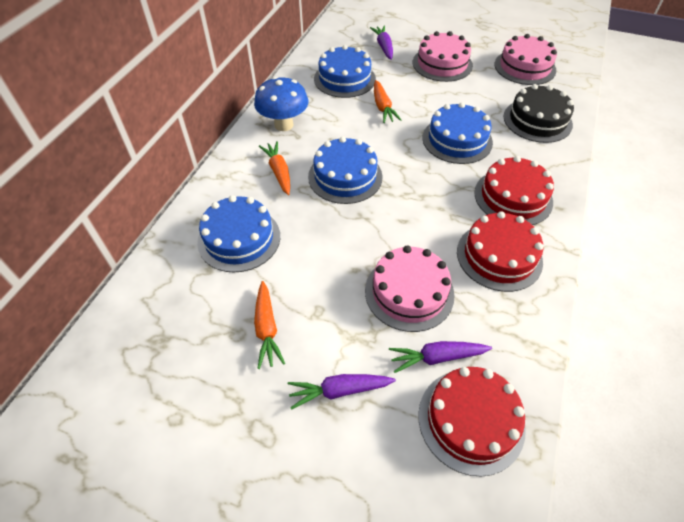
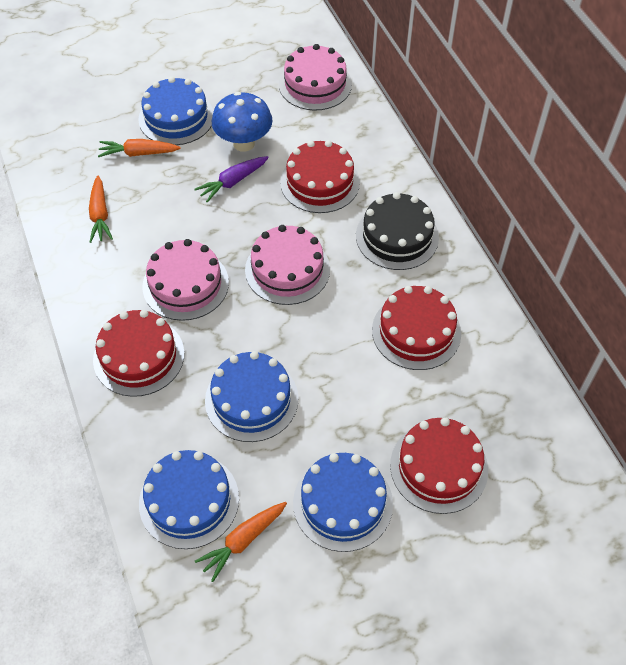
purple carrot: [288,374,396,410] [370,26,393,60] [389,341,492,373] = 3 -> [195,156,269,203] = 1
red cake: [418,367,526,477] [457,211,543,292] [474,156,554,225] = 3 -> [93,310,184,397] [280,140,360,213] [372,286,461,370] [390,417,488,514] = 4

